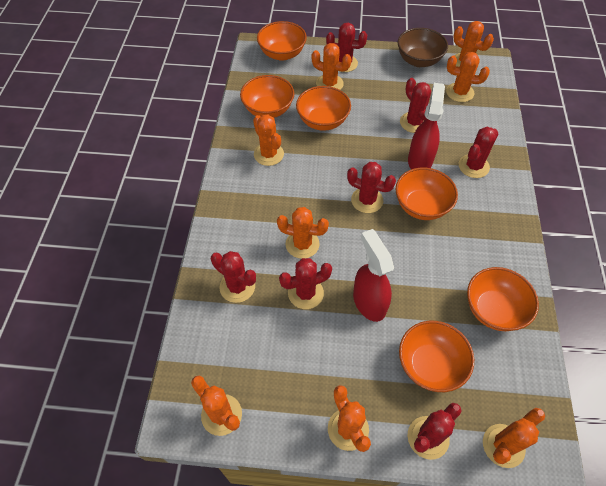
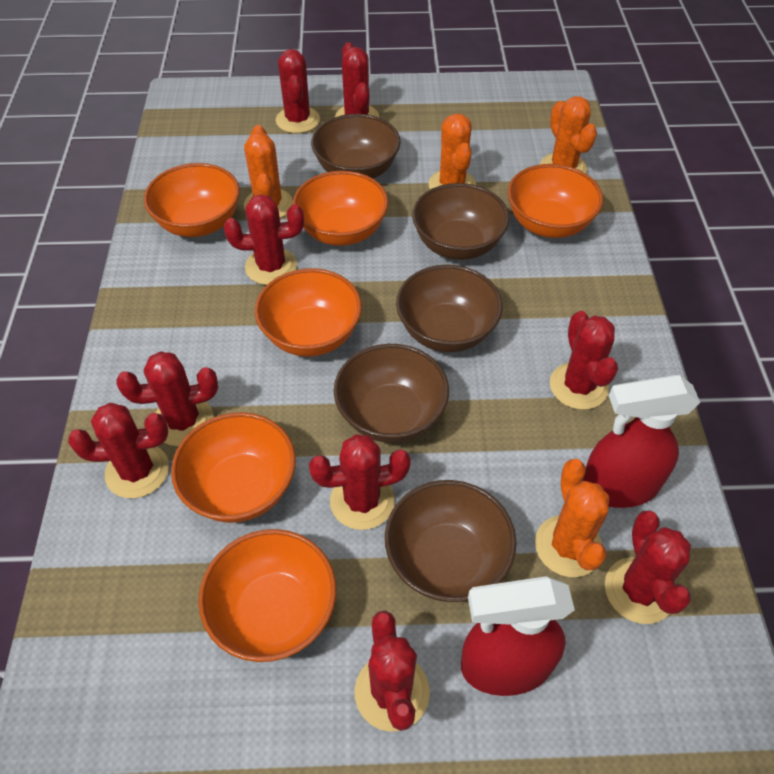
brown bowl: [398,28,448,67] = 1 -> [311,114,401,179] [334,344,449,443] [385,480,517,602] [396,265,503,352] [412,183,509,260] = 5
orange cactus: [191,375,242,436] [253,114,284,166] [277,207,329,259] [311,43,351,90] [328,385,371,452] [446,52,490,102] [453,21,494,67] [483,408,545,468] = 8 -> [244,125,293,218] [428,113,476,190] [535,459,610,577] [540,96,597,173] = 4
red cactus: [211,251,256,303] [279,258,332,309] [326,23,367,72] [347,162,396,213] [400,78,431,133] [408,403,461,460] [459,127,498,178] = 7 -> [68,403,169,498] [116,351,218,446] [224,194,304,285] [276,49,320,133] [309,434,411,530] [335,43,379,117] [355,611,430,732] [550,311,618,410] [605,511,691,624] = 9

